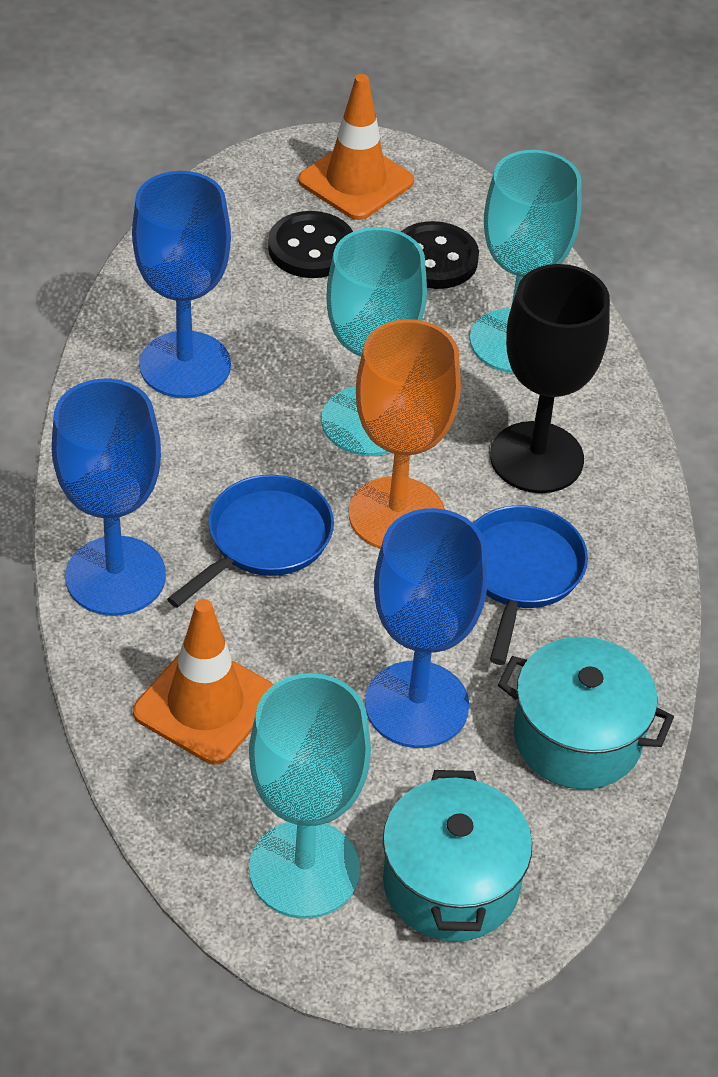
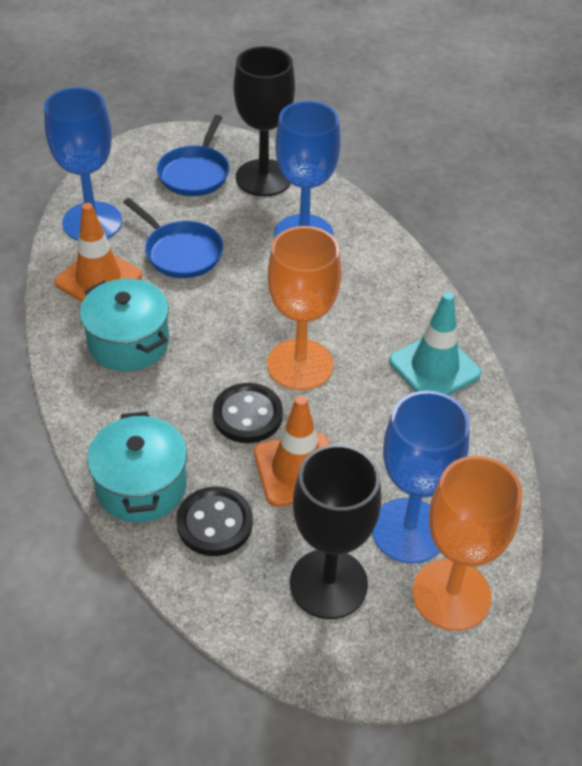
black goblet: [490,264,610,493] = 1 -> [234,46,295,197] [290,444,382,619] = 2
orange goblet: [349,319,461,549] = 1 -> [267,226,341,390] [412,456,522,631] = 2
turquoise goblet: [249,673,371,919] [322,227,427,456] [470,150,582,373] = 3 -> none = 0
turquoise traffic cone: none = 0 -> [389,292,481,395] = 1

